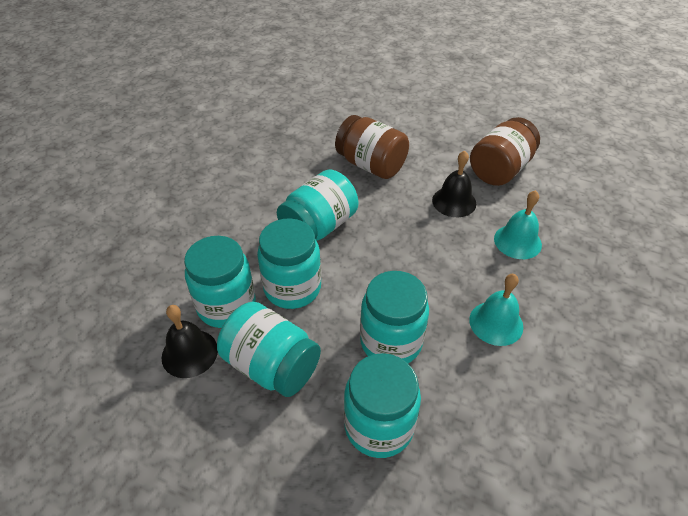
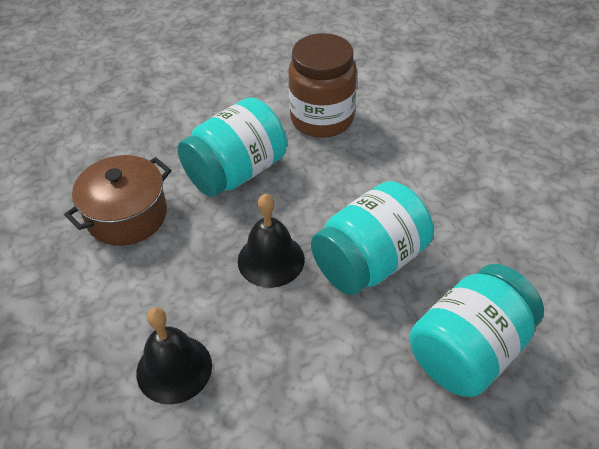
brown jar: [335,115,409,179] [470,117,540,186] = 2 -> [288,33,357,138] = 1
brown pot: none = 0 -> [64,155,171,246] = 1
turquoise bell: [469,274,523,346] [494,190,542,259] = 2 -> none = 0
turquoise jar: [184,236,256,328] [217,302,321,397] [257,218,321,309] [277,169,358,241] [344,353,421,458] [360,271,429,363] = 6 -> [177,97,287,197] [311,181,434,295] [410,264,544,397] = 3

